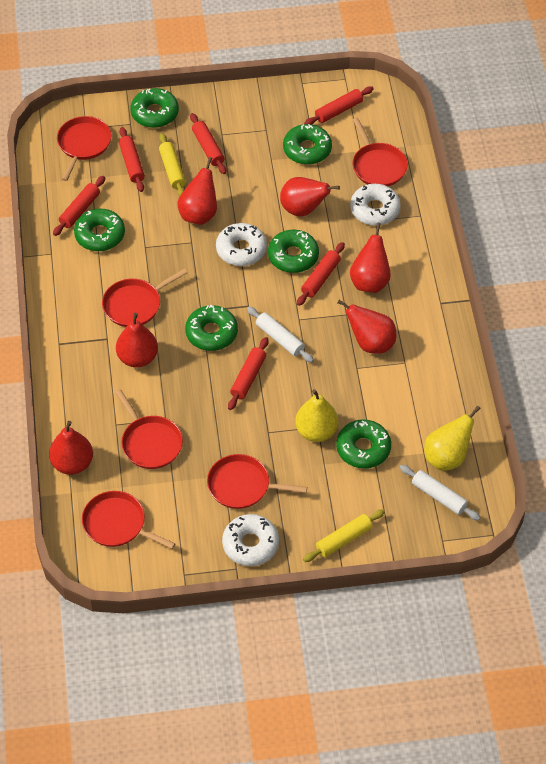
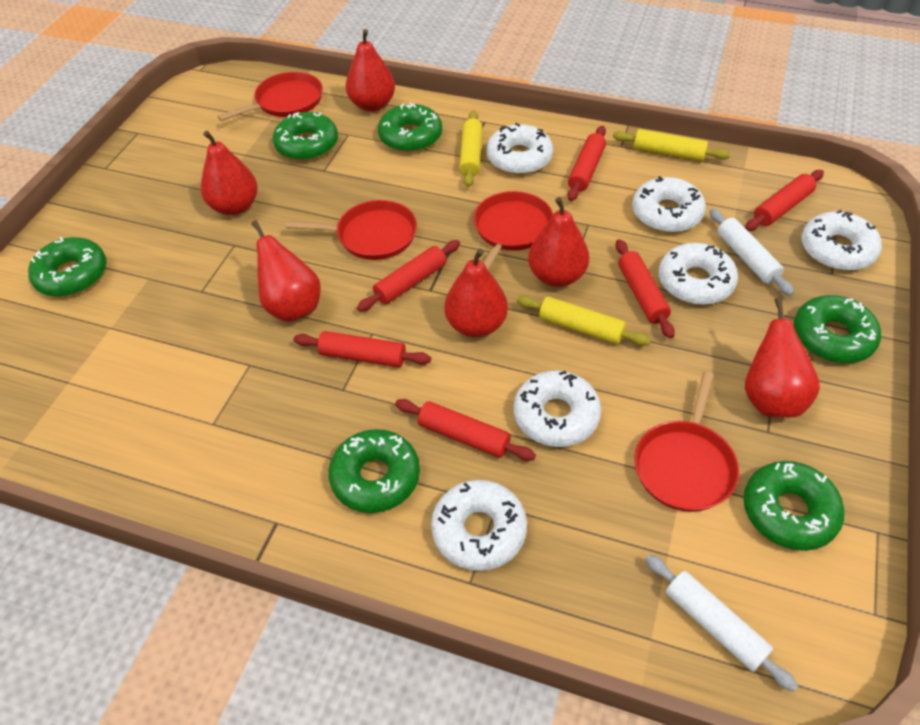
red pan: [57,116,111,181] [82,491,176,549] [102,268,188,327] [115,389,183,469] [207,454,307,509] [353,118,408,186] = 6 -> [218,72,323,121] [286,200,417,260] [473,191,553,270] [634,372,739,512] = 4
white donut: [216,223,267,266] [222,514,279,566] [350,184,401,226] = 3 -> [431,480,527,571] [487,123,553,175] [514,370,601,447] [632,176,706,233] [659,243,738,305] [802,210,882,271] = 6
yellow pear: [295,389,339,442] [424,406,481,471] = 2 -> none = 0
yellow rolling pin: [159,133,186,196] [303,509,385,562] = 2 -> [459,111,482,187] [517,296,650,346] [613,129,730,161] = 3

